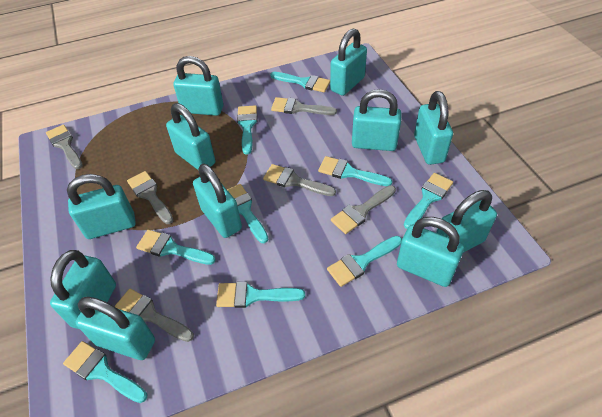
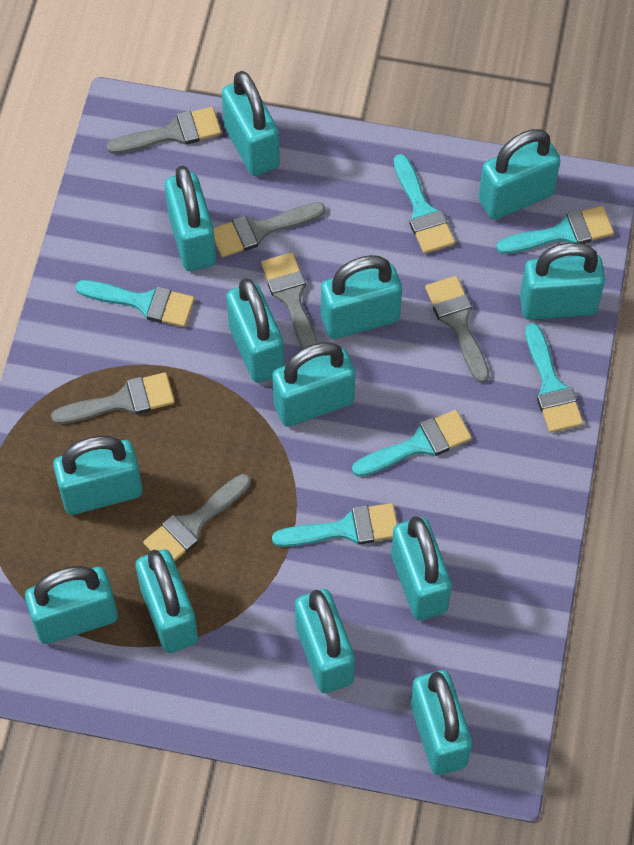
turquoise brush: [63,341,147,403] [136,230,216,265] [216,282,305,308] [227,184,268,243] [237,105,257,155] [270,72,330,92] [318,156,392,186] [327,236,402,287] [404,173,453,229] = 9 -> [75,280,195,327] [272,503,397,547] [352,410,472,477] [394,154,455,254] [496,206,614,254] [525,323,583,433] = 6
turquoise padlock: [50,250,116,329] [67,174,136,239] [76,297,155,360] [166,103,215,170] [173,56,223,116] [193,164,242,238] [330,29,367,96] [352,89,401,151] [397,217,464,287] [414,91,453,165] [436,190,497,253] = 11 -> [25,566,118,644] [53,436,143,515] [136,549,198,653] [165,166,216,271] [222,71,280,176] [226,278,284,383] [272,342,355,427] [295,589,355,693] [321,255,402,339] [391,516,452,621] [411,670,472,775] [479,129,561,220] [520,242,605,320] = 13

